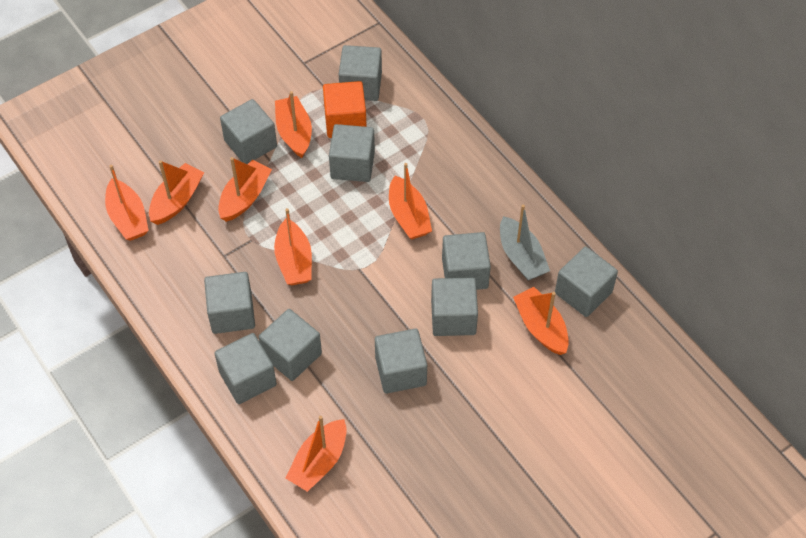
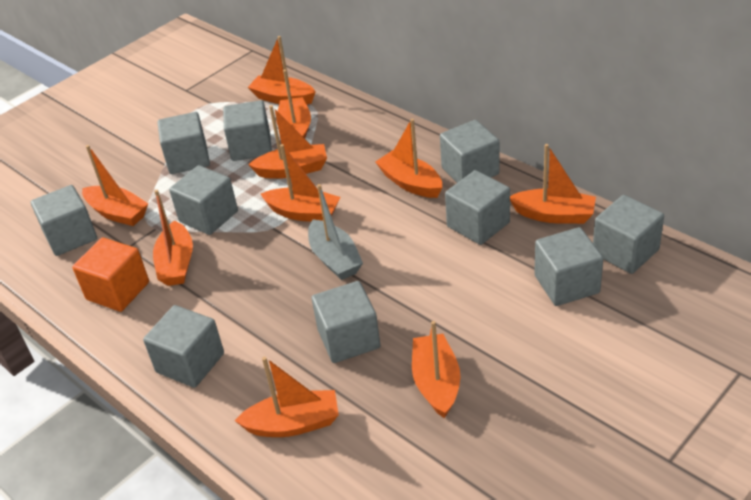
orange boat: [105,165,149,241] [149,160,204,225] [218,157,272,222] [274,208,312,285] [275,91,312,158] [286,416,347,492] [389,163,432,240] [513,287,569,355] = 8 -> [82,145,148,226] [153,190,193,286] [235,356,339,437] [248,36,316,105] [248,105,327,179] [261,144,341,222] [276,70,311,138] [375,119,442,198] [412,321,460,418] [510,144,596,224] = 10

